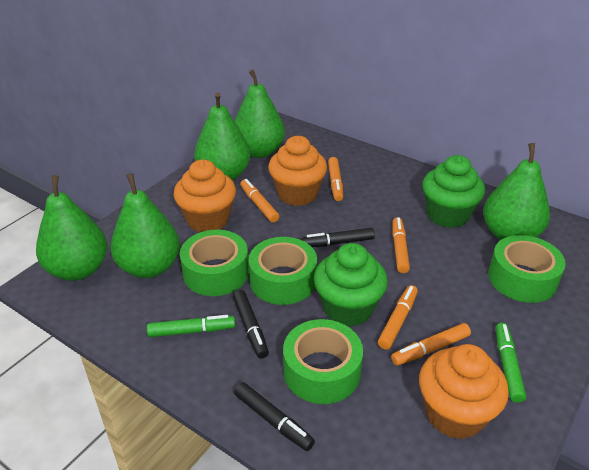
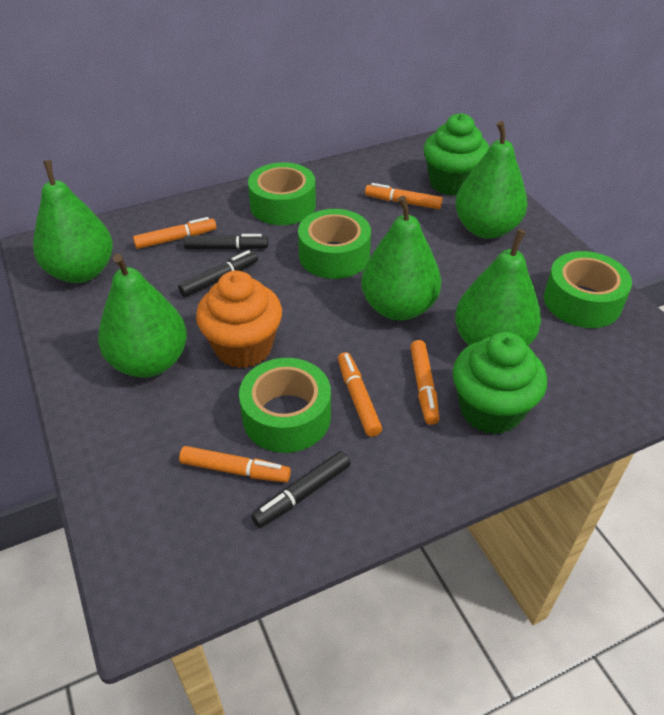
green marker: [147,315,235,337] [496,323,526,403] = 2 -> none = 0
orange cupcake: [173,159,236,232] [268,136,327,206] [419,344,509,439] = 3 -> [196,271,282,368] = 1

